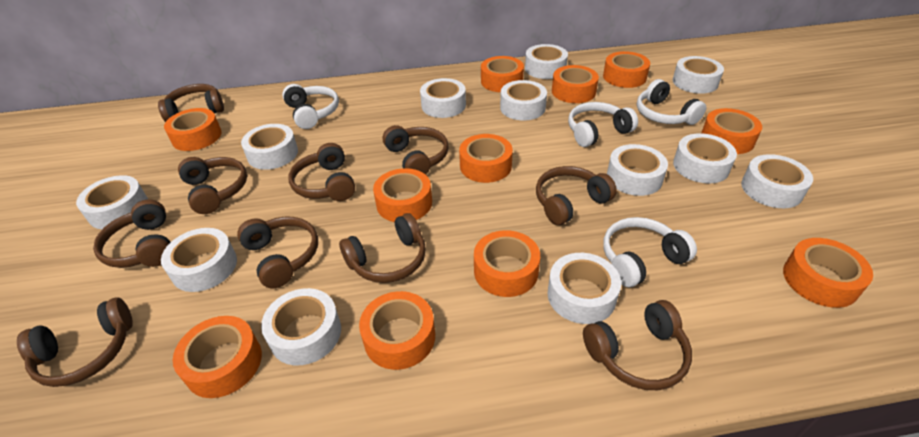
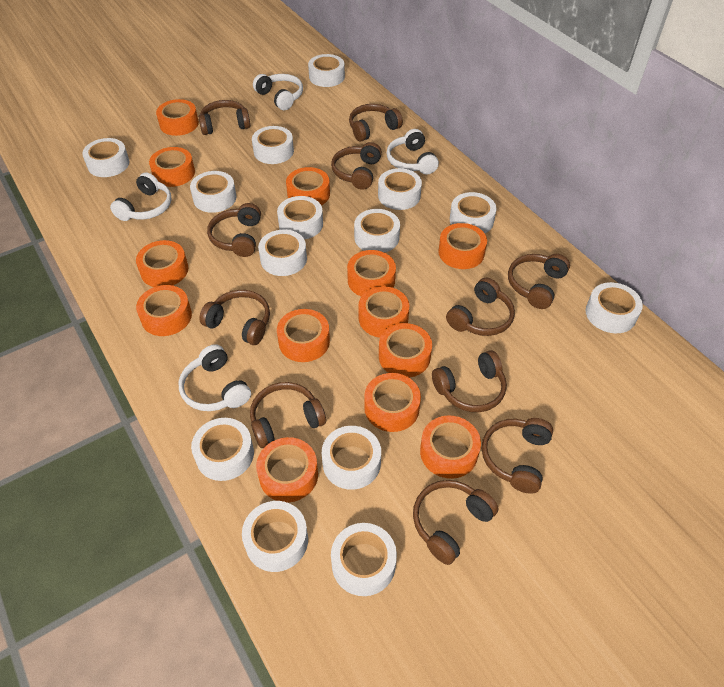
brown headphones: [17,298,132,387] [93,199,171,268] [158,84,224,122] [178,157,247,214] [237,217,318,288] [288,143,355,201] [339,213,426,283] [383,125,449,175] [536,166,617,225] [583,300,692,390] = 10 -> [199,100,250,135] [199,290,270,345] [207,203,261,257] [250,382,326,448] [331,142,382,190] [349,104,403,142] [413,480,499,565] [432,350,507,412] [446,278,515,336] [482,418,553,494] [508,254,570,309] = 11
orange tape: [164,108,222,151] [173,316,262,398] [359,291,435,370] [373,168,432,222] [459,134,513,183] [474,230,540,297] [481,56,524,92] [552,65,599,103] [603,51,650,88] [701,108,762,154] [783,238,873,308] = 11 -> [136,240,188,287] [136,285,192,336] [149,147,195,187] [156,99,199,136] [256,437,318,503] [277,309,330,362] [286,167,330,206] [347,250,396,296] [359,286,409,338] [364,373,421,432] [379,323,432,378] [420,415,481,479] [438,223,487,269] = 13
white tape: [76,175,148,229] [161,228,237,292] [241,124,298,170] [261,288,341,365] [420,78,466,118] [500,80,547,120] [525,44,568,79] [547,253,621,324] [607,144,668,196] [673,56,724,94] [673,133,737,183] [741,154,813,208] = 12 -> [82,138,129,177] [190,171,236,213] [191,418,254,481] [242,501,308,572] [252,126,294,164] [258,230,307,276] [277,196,323,239] [308,54,345,87] [322,426,381,490] [331,523,397,596] [354,209,400,253] [378,168,422,210] [450,192,497,233] [586,282,643,333] = 14

